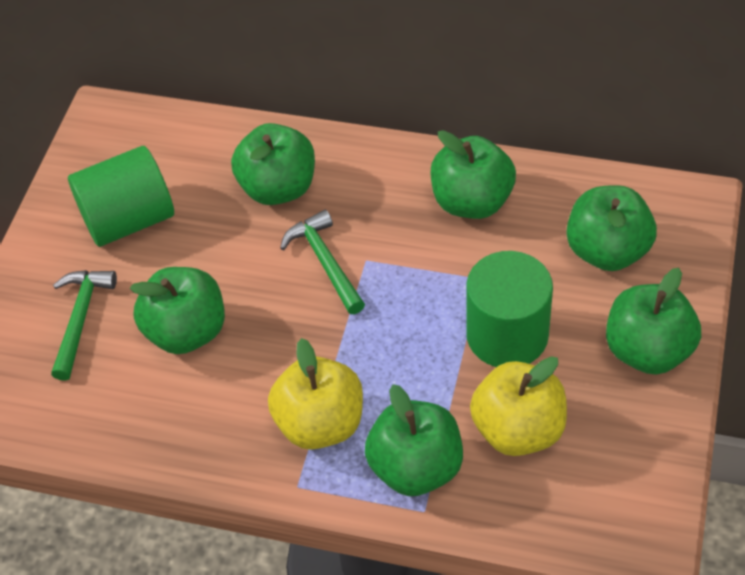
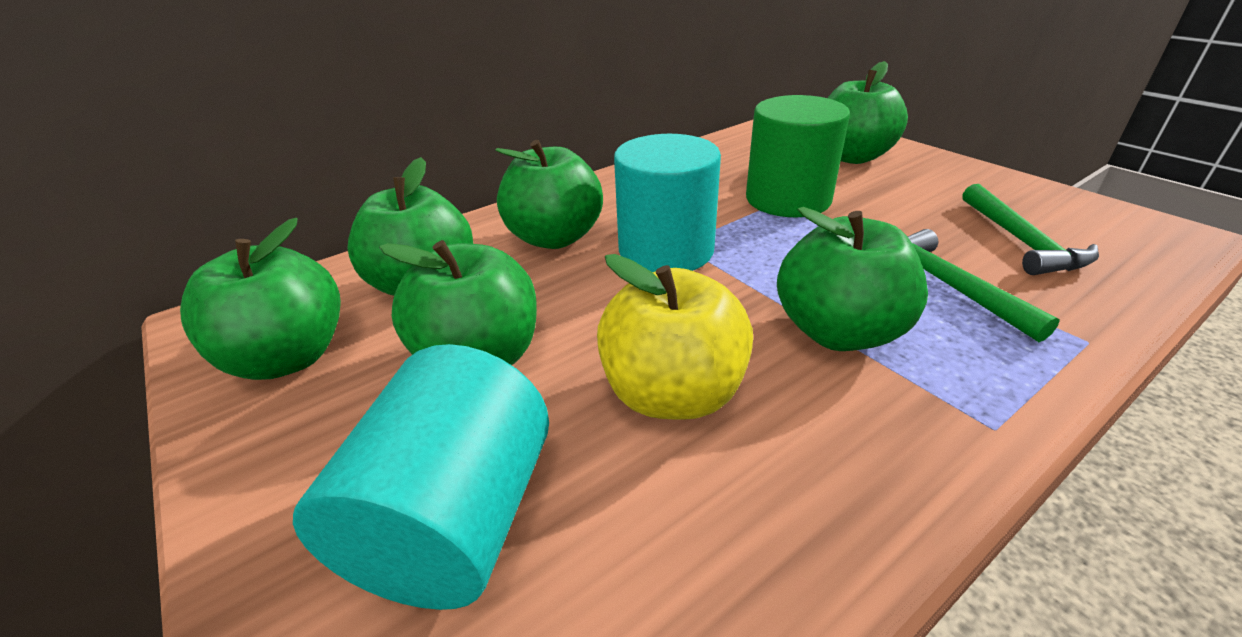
green cylinder: [68,146,174,247] [466,251,553,367] = 2 -> [746,95,850,217] = 1
turquoise cylinder: none = 0 -> [293,344,549,610] [614,134,721,272] = 2
yellow apple: [268,338,363,450] [470,356,567,456] = 2 -> [597,254,753,420] = 1

